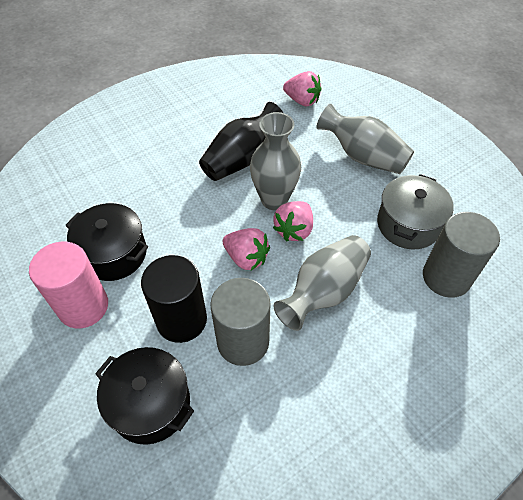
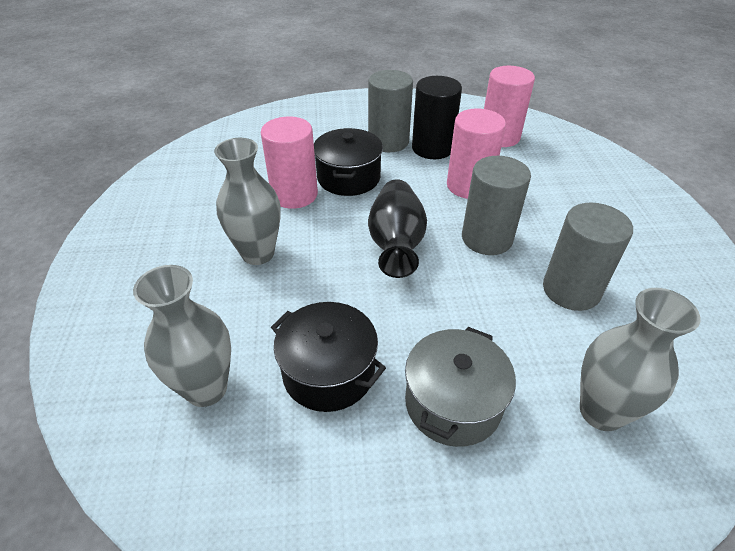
grey cylinder: [211,278,270,366] [423,212,500,298] = 2 -> [368,70,413,152] [462,156,531,255] [543,202,633,311] = 3
pink cylinder: [29,242,108,328] = 1 -> [260,117,318,209] [447,109,506,199] [484,66,535,147] = 3
pink strawberry: [223,228,270,271] [273,201,313,242] [283,71,321,107] = 3 -> none = 0

